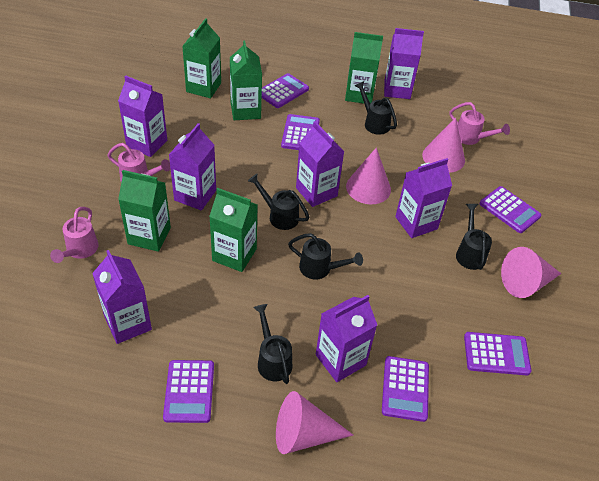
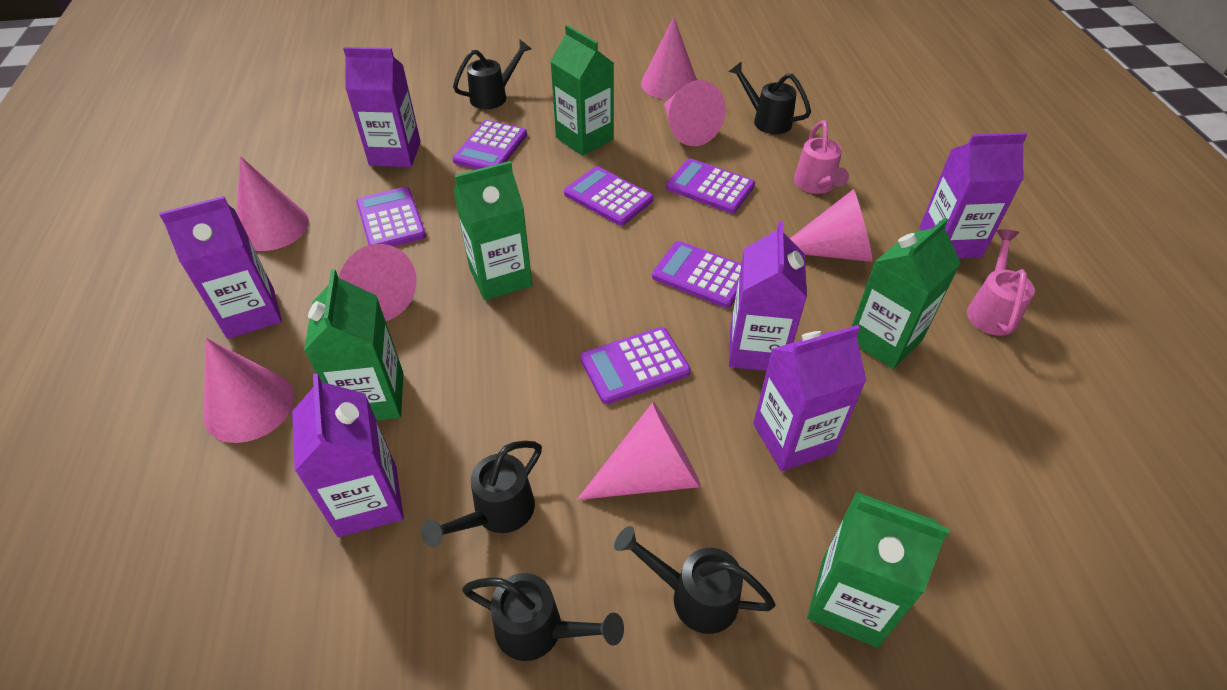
pink cone: [276,391,353,454] [346,147,391,204] [422,117,465,173] [501,247,561,298] = 4 -> [204,338,295,443] [237,156,309,251] [339,244,416,321] [577,402,701,500] [641,17,697,100] [664,80,726,146] [790,189,873,262] = 7
pink watering can: [50,207,99,263] [107,143,170,182] [449,102,510,145] = 3 -> [794,120,849,194] [967,229,1035,336] = 2
purple carton: [92,250,152,344] [118,75,167,157] [169,123,216,210] [296,121,344,207] [316,295,377,382] [384,28,424,99] [395,158,452,238] = 7 -> [159,196,282,339] [292,373,404,537] [343,47,421,167] [729,221,807,371] [753,325,866,471] [919,132,1028,259] = 6

